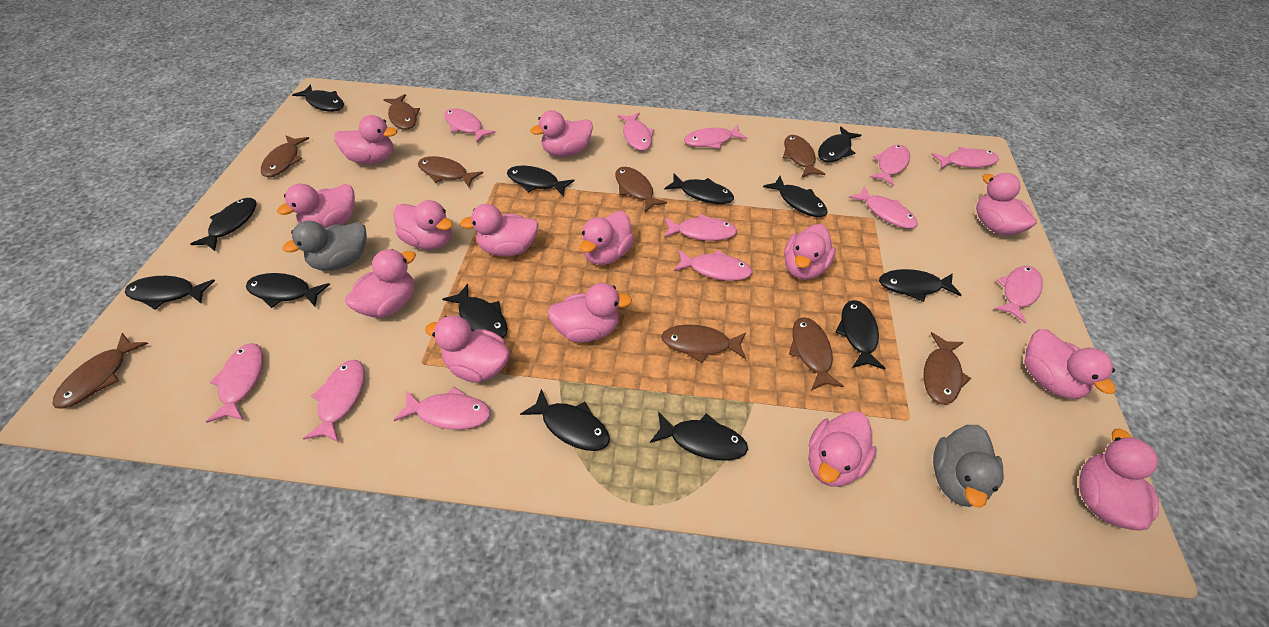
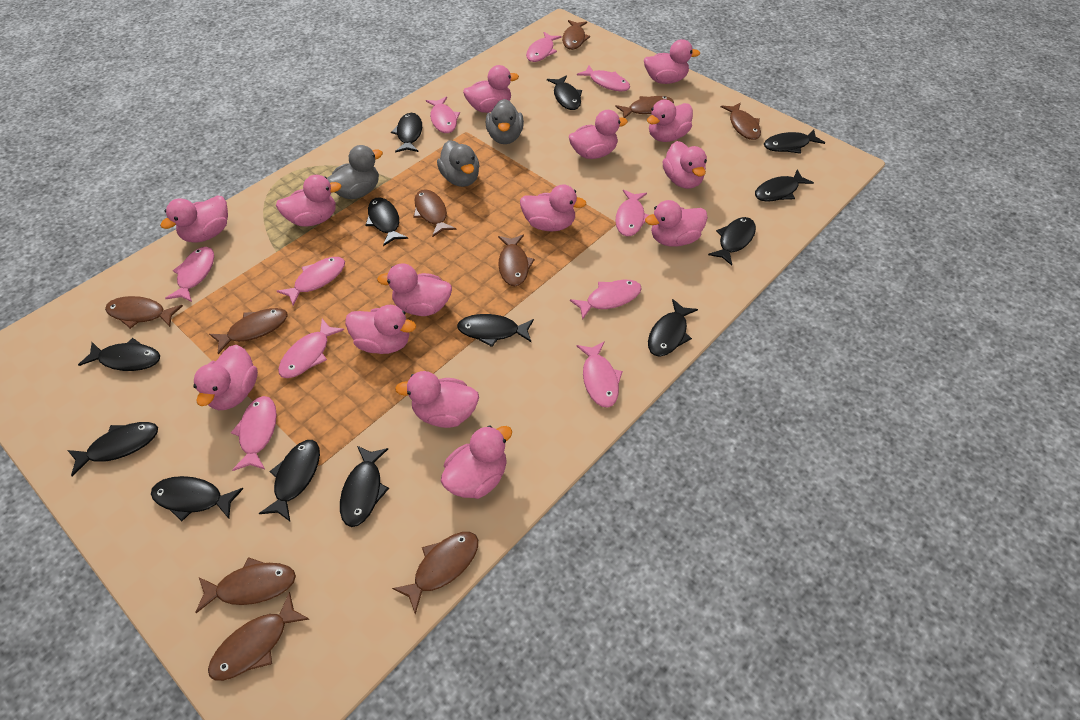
brown fish: [53,333,148,409] [261,136,309,177] [383,94,420,130] [418,156,483,187] [615,167,667,212] [661,324,746,363] [783,135,825,178] [789,317,844,390] [923,332,972,405] = 9 -> [105,296,183,329] [195,557,296,613] [208,592,309,681] [209,308,288,354] [392,532,478,615] [413,189,456,237] [498,235,535,286] [562,20,590,50] [615,96,674,118] [721,102,761,140] = 10
grey duck: [283,221,367,271] [933,425,1004,508] = 2 -> [327,145,383,199] [437,140,480,187] [486,99,524,144] = 3
pink fish: [206,343,263,423] [303,360,365,442] [394,387,491,430] [444,108,496,142] [617,113,654,151] [664,214,737,241] [674,250,753,281] [684,125,747,149] [848,186,918,229] [870,145,910,186] [931,147,999,169] [994,266,1043,323] = 12 -> [165,247,214,302] [231,396,277,471] [277,257,345,306] [278,319,344,378] [426,97,460,133] [526,32,562,62] [570,280,642,320] [576,341,623,408] [577,65,630,91] [616,190,649,236] = 10

